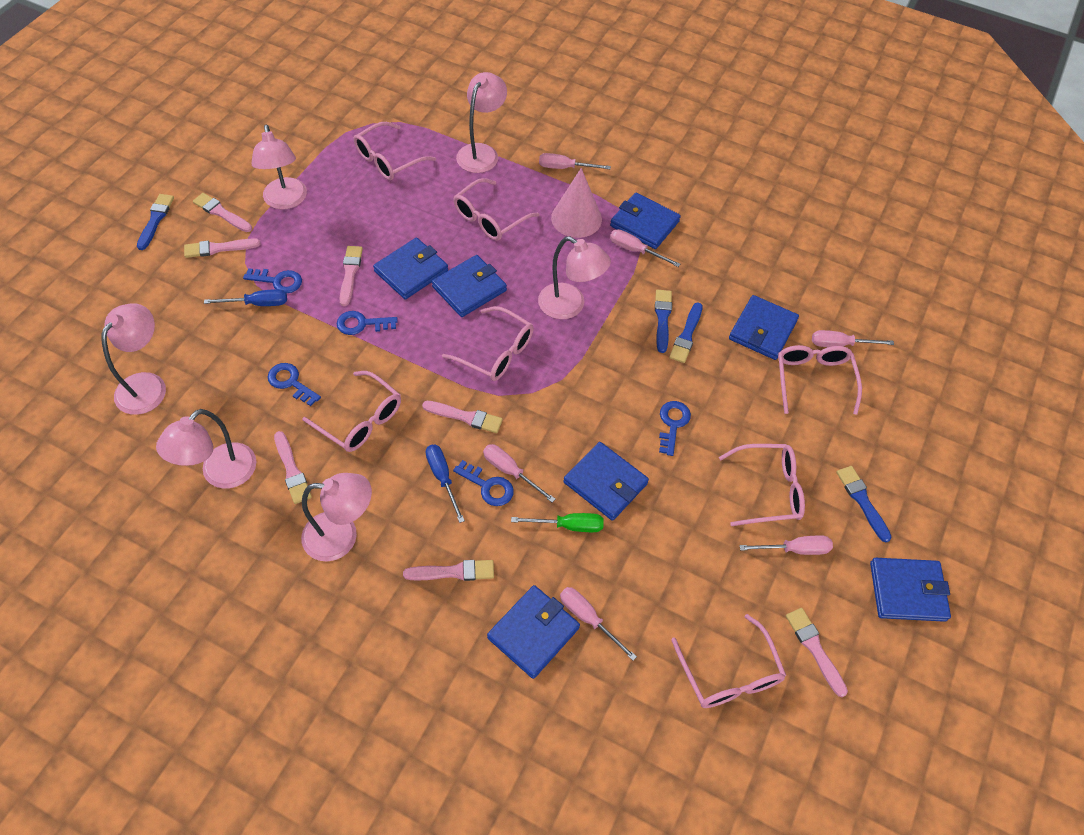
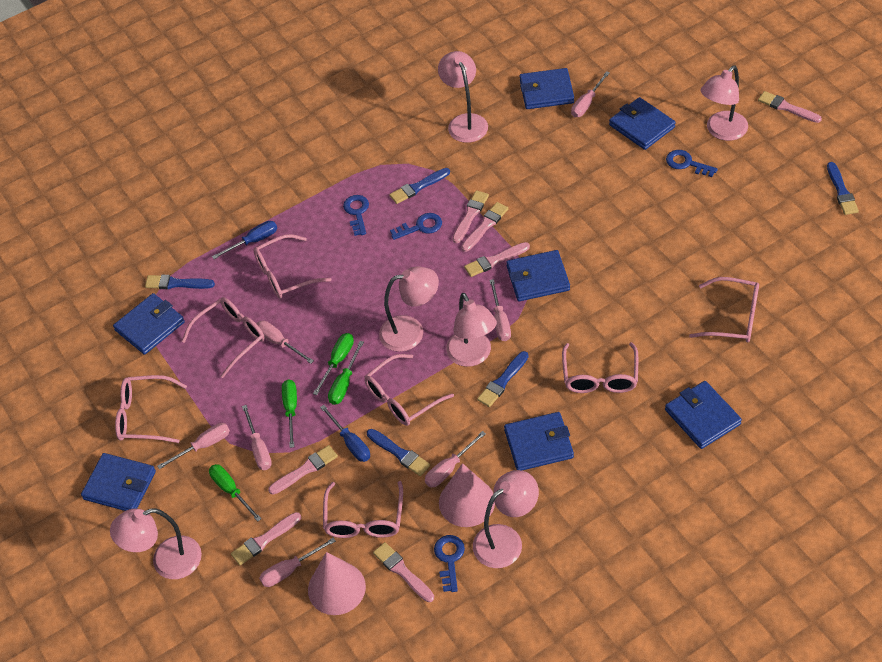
blue brush: [137,194,174,250] [655,290,672,353] [669,302,703,363] [836,466,892,542] = 4 -> [145,275,215,289] [367,429,430,476] [389,168,450,204] [477,351,529,407] [827,162,859,215] = 5
blue key: [243,268,302,293] [268,363,321,406] [337,311,398,335] [453,460,514,506] [659,401,691,456] = 5 -> [343,195,369,236] [390,213,442,240] [434,535,465,592] [666,150,718,177] = 4
green screwdriver: [511,513,604,532] = 1 -> [209,464,262,521] [282,380,297,448] [313,333,354,395] [328,341,364,405] = 4
pink cone: [551,168,602,238] = 1 -> [308,552,366,615] [439,463,495,527] = 2
pink screwdriver: [483,444,555,503] [539,153,611,169] [560,587,637,661] [610,229,680,267] [739,535,833,555] [812,330,894,347] = 6 -> [157,423,230,469] [242,405,272,470] [257,320,314,364] [259,537,336,587] [425,431,486,487] [489,279,511,341] [571,71,610,117] = 7

